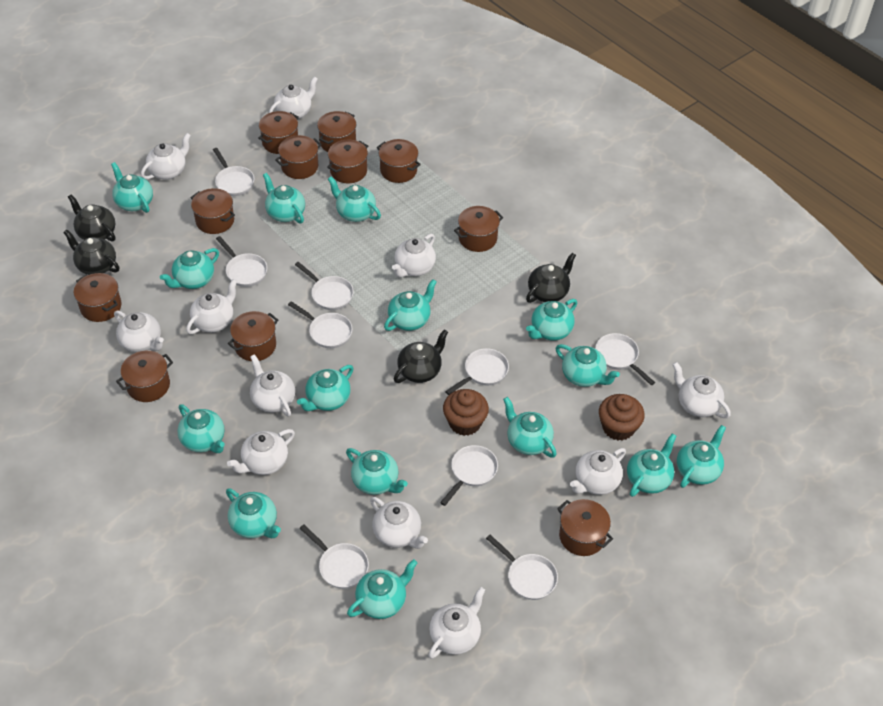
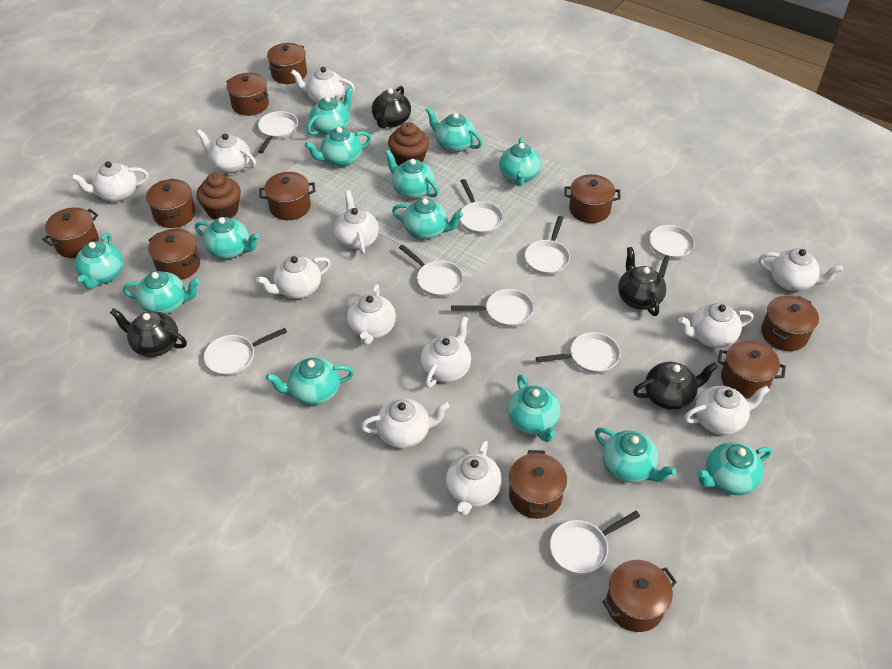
turquoise teapot: [111,162,153,213] [160,248,219,289] [178,404,225,453] [226,488,281,538] [263,173,305,224] [297,365,353,411] [328,177,381,222] [346,448,408,495] [347,559,417,619] [384,279,437,331] [503,397,556,458] [526,299,577,341] [556,344,620,387] [627,433,677,497] [677,425,726,488] = 15 -> [75,233,123,289] [123,271,200,314] [195,217,259,259] [266,357,354,405] [305,127,371,167] [307,87,353,135] [385,150,439,199] [392,198,463,239] [426,107,483,152] [499,138,541,186] [507,374,560,442] [595,428,676,483] [697,442,772,495] = 13
white teapot: [114,311,164,352] [141,133,191,180] [186,279,237,334] [227,429,295,475] [250,354,295,416] [269,76,318,119] [370,497,428,549] [392,234,436,277] [428,587,485,659] [570,448,626,495] [672,362,731,418] = 11 -> [71,161,148,202] [196,129,256,174] [256,255,331,299] [291,67,355,103] [334,191,379,254] [347,284,396,345] [361,398,450,448] [421,316,471,388] [446,441,502,516] [678,303,753,348] [684,386,770,435] [759,248,843,291] = 12

